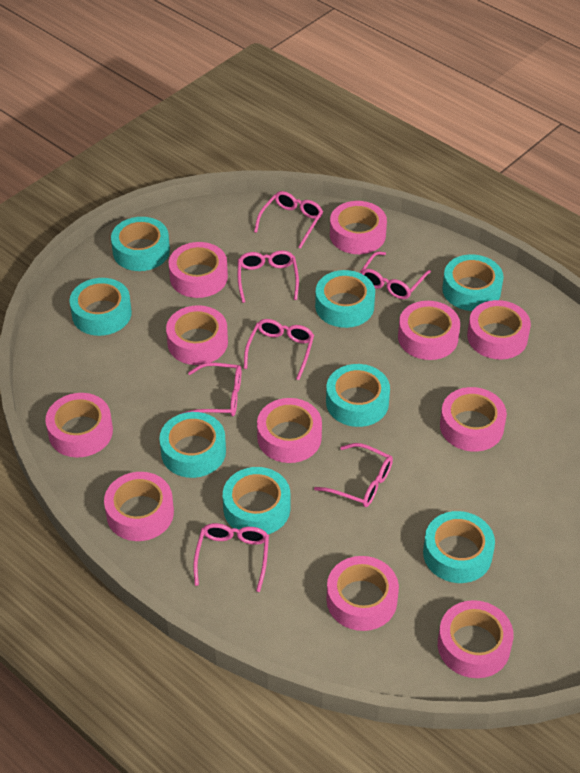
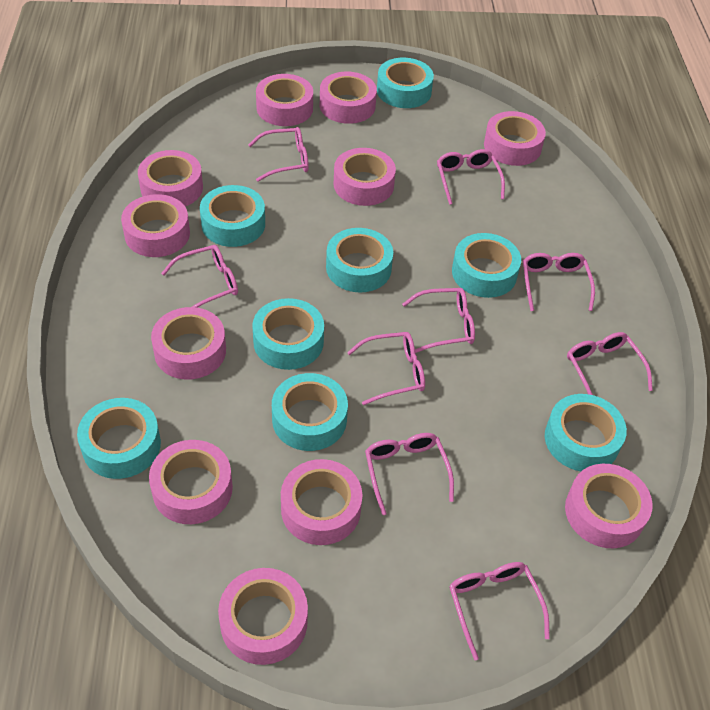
pink glasses: [180,363,241,417] [193,523,269,592] [238,251,299,303] [244,319,314,380] [254,191,323,249] [314,443,393,507] [360,251,431,299] = 7 -> [161,245,238,308] [248,127,309,182] [347,332,425,405] [365,433,454,515] [402,288,475,353] [437,149,505,205] [449,562,550,660] [523,253,595,311] [567,332,653,395] = 9

